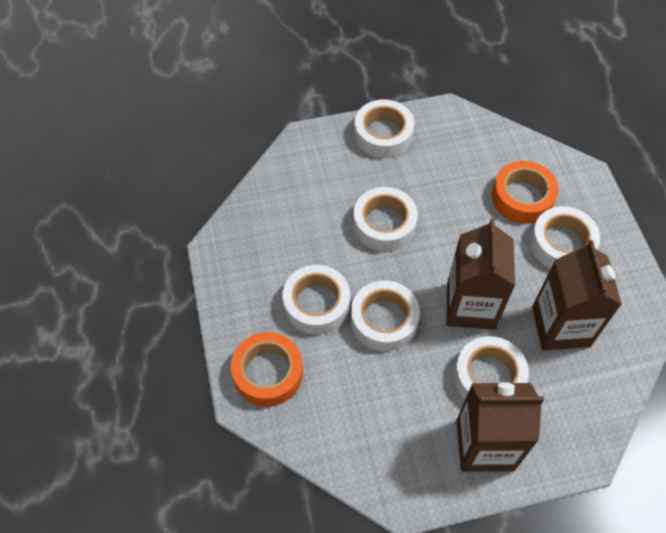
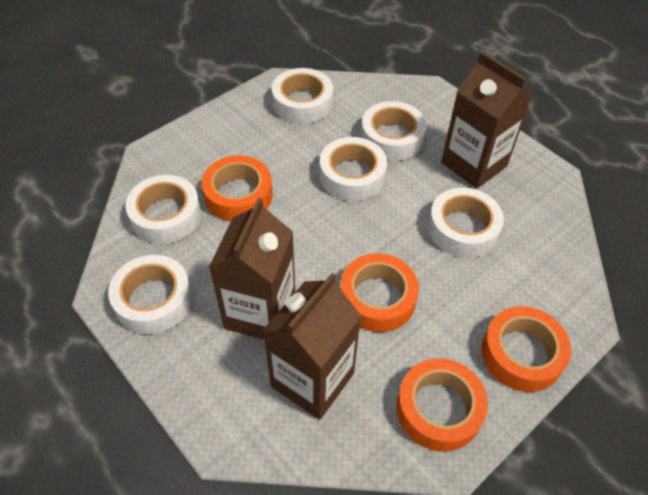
orange tape: [231,332,303,407] [492,161,559,224] = 2 -> [202,155,273,222] [340,253,419,332] [397,358,488,452] [482,306,571,392] = 4

